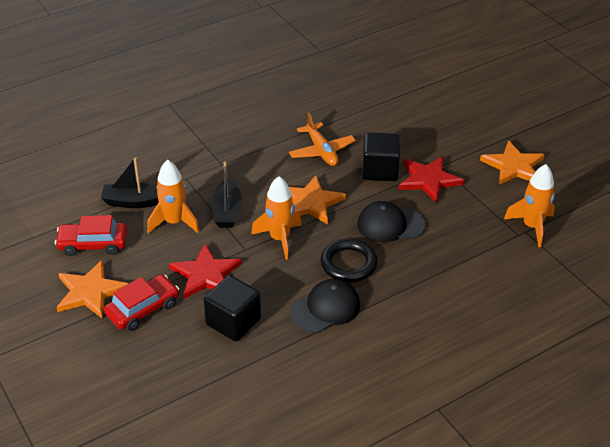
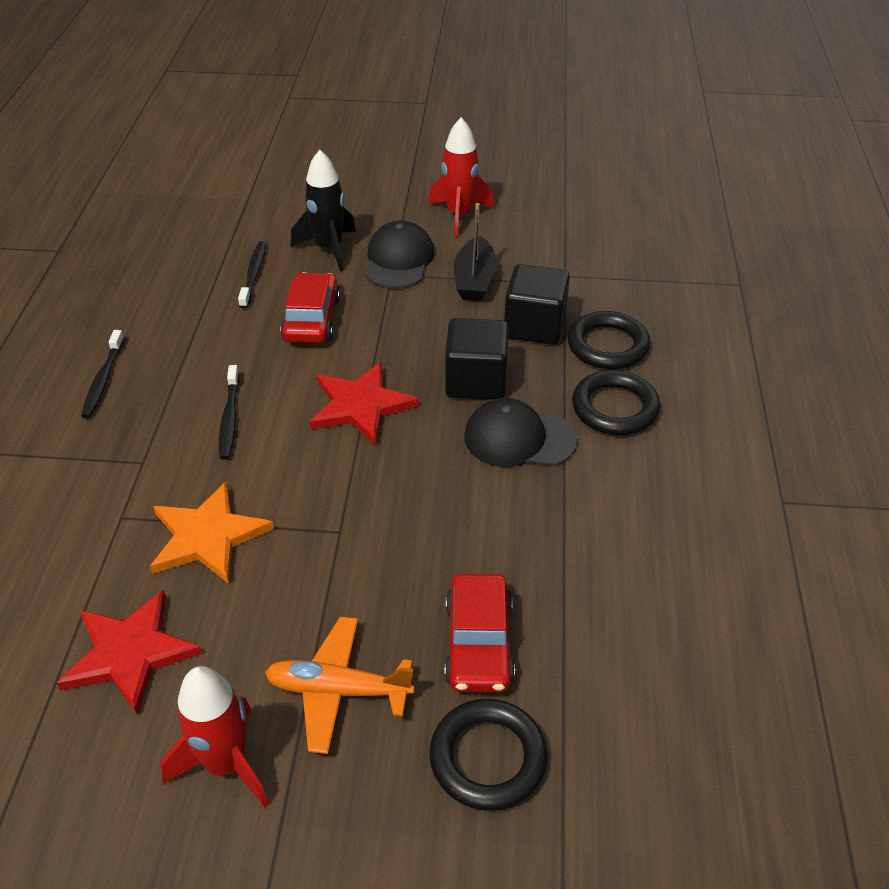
black boat: [101,157,159,208] [211,162,242,228] = 2 -> [454,203,497,301] = 1
black ring: [321,239,378,282] = 1 -> [429,699,548,811] [568,311,650,369] [572,370,660,435] = 3
black rocket: none = 0 -> [290,150,356,271] = 1
black toothbrush: none = 0 -> [81,330,124,418] [219,365,239,460] [238,241,266,308] = 3
orange rocket: [147,160,200,234] [251,176,302,260] [504,164,555,247] = 3 -> none = 0
orange star: [56,260,129,318] [289,175,346,224] [480,140,545,185] = 3 -> [150,481,274,584] = 1
red rocket: none = 0 -> [160,666,269,808] [429,117,494,237] = 2

